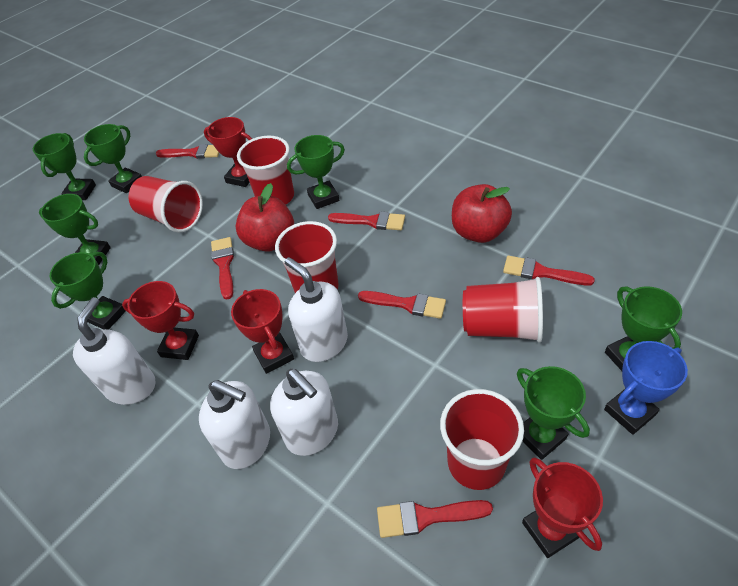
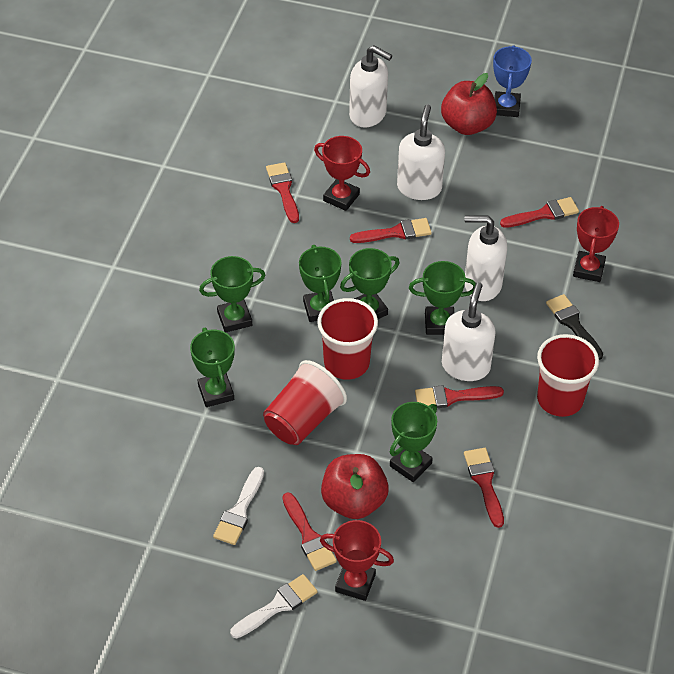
black brush: none = 0 -> [546,294,603,360] = 1
green trophy: [33,133,96,200] [39,194,111,265] [50,252,126,330] [84,124,142,193] [287,135,345,209] [517,366,590,460] [605,286,682,371] = 7 -> [190,328,235,407] [199,256,266,332] [299,245,342,322] [340,248,399,319] [390,402,437,482] [409,261,476,335] = 6
red cup: [128,176,203,232] [237,136,294,205] [275,221,339,293] [440,389,524,490] [463,277,543,343] = 5 -> [263,360,347,445] [317,298,378,380] [537,334,599,417] = 3
red trophy: [122,281,199,360] [204,117,252,187] [231,289,294,374] [522,457,603,558] = 4 -> [314,136,370,211] [320,520,394,601] [573,206,619,282] = 3
white brush: none = 0 -> [213,467,264,545] [230,574,318,638] = 2

